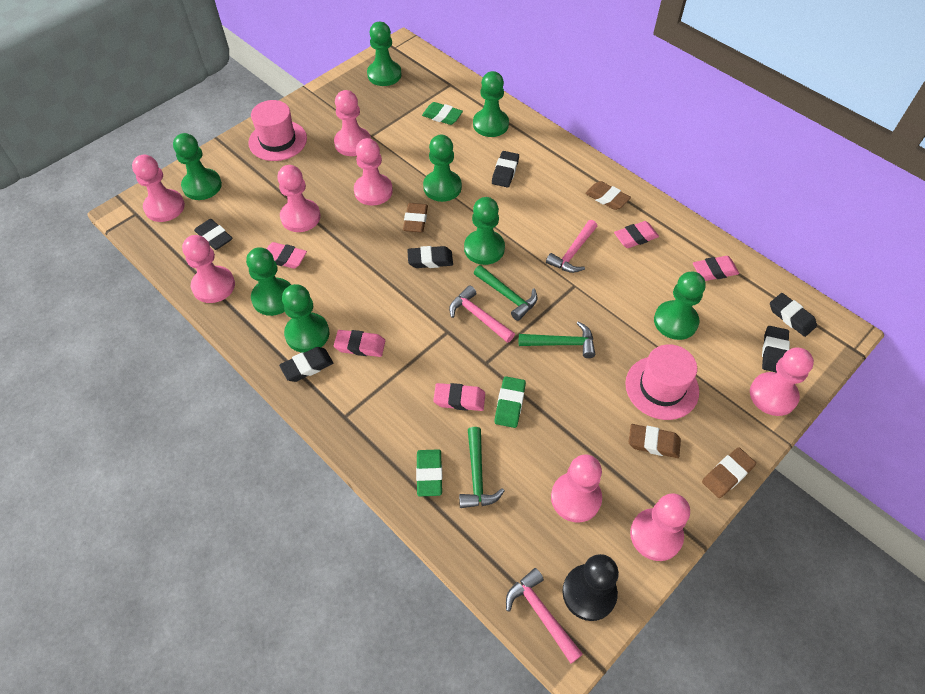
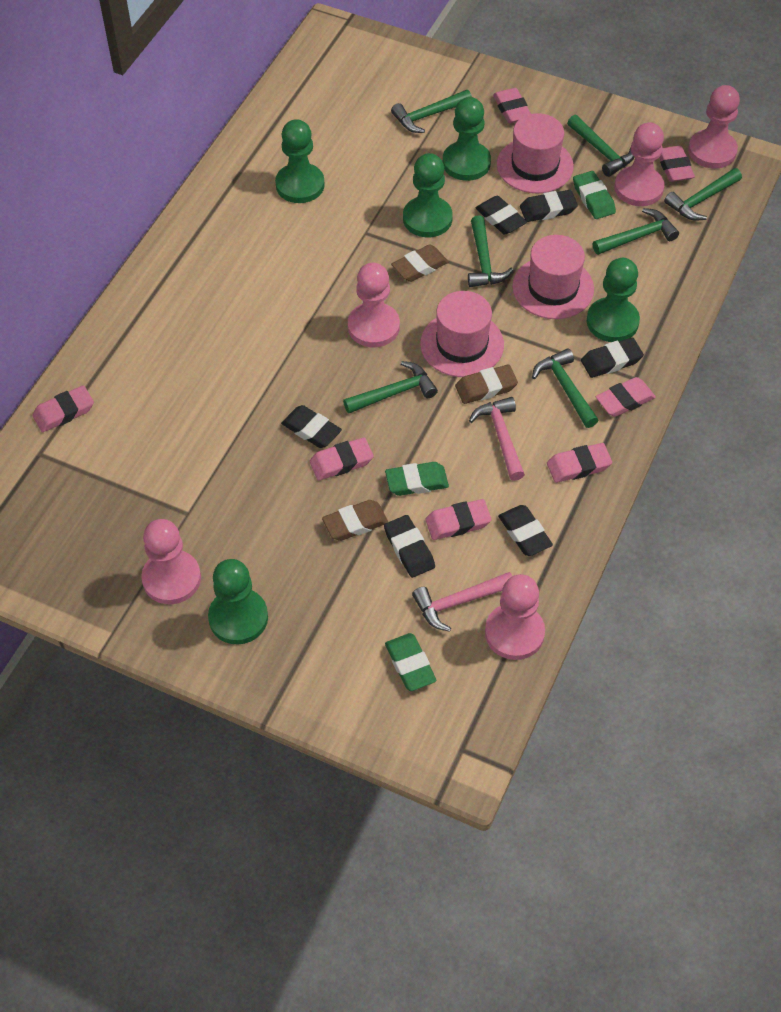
black pawn: [562,554,619,621] = 1 -> none = 0
brown eraser: [403,203,428,233] [585,181,631,210] [629,424,681,458] [702,447,756,498] = 4 -> [322,500,388,541] [391,244,449,282] [455,364,518,404] = 3
green hammer: [459,427,505,508] [474,265,537,321] [519,321,595,358] = 3 -> [343,361,438,413] [391,90,472,133] [468,215,513,287] [532,348,599,428] [567,115,634,177] [593,208,679,255] [664,168,742,221] = 7
green pawn: [173,133,222,200] [246,247,291,316] [282,284,329,353] [367,22,401,86] [423,135,462,202] [464,197,505,265] [473,71,509,137] [654,271,706,340] = 8 -> [208,559,268,644] [275,119,325,203] [403,153,453,237] [443,97,491,181] [587,258,640,342] = 5
pink eraser: [267,242,307,269] [334,330,385,357] [433,383,485,411] [614,221,659,248] [693,256,739,281] = 5 -> [32,385,94,432] [310,437,374,480] [425,499,492,540] [493,88,531,123] [547,443,612,483] [596,377,656,417] [659,146,695,182] = 7
pink hammer: [449,285,515,343] [506,568,583,664] [546,220,597,273] = 3 -> [412,572,512,632] [469,397,525,481] = 2
pink hat: [248,100,307,161] [625,344,699,420] = 2 -> [420,291,504,377] [497,113,574,193] [512,235,594,319] = 3
pink pawn: [132,155,185,222] [182,235,235,303] [277,165,321,232] [334,90,371,156] [354,138,393,206] [551,454,602,523] [630,494,690,561] [750,347,814,416] = 8 -> [141,519,201,604] [348,263,400,347] [485,574,545,660] [614,122,664,206] [688,85,740,169] = 5

